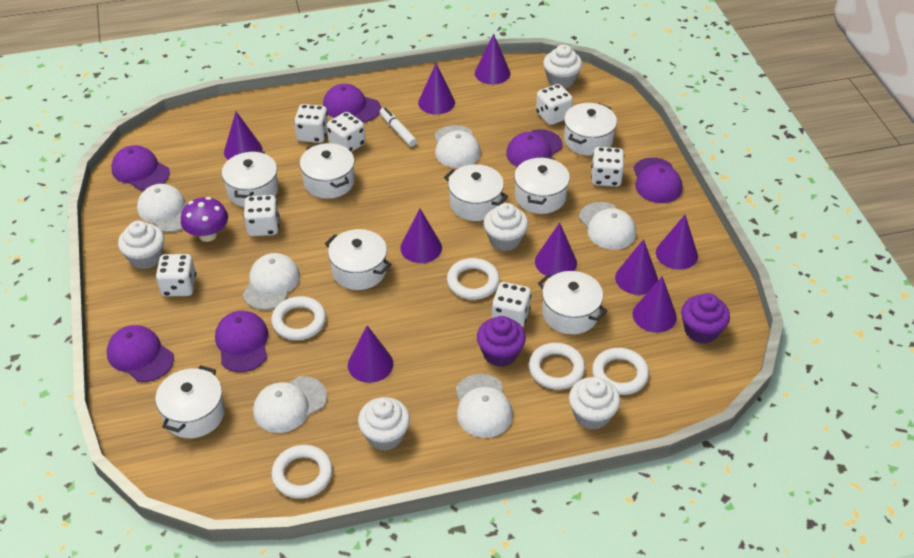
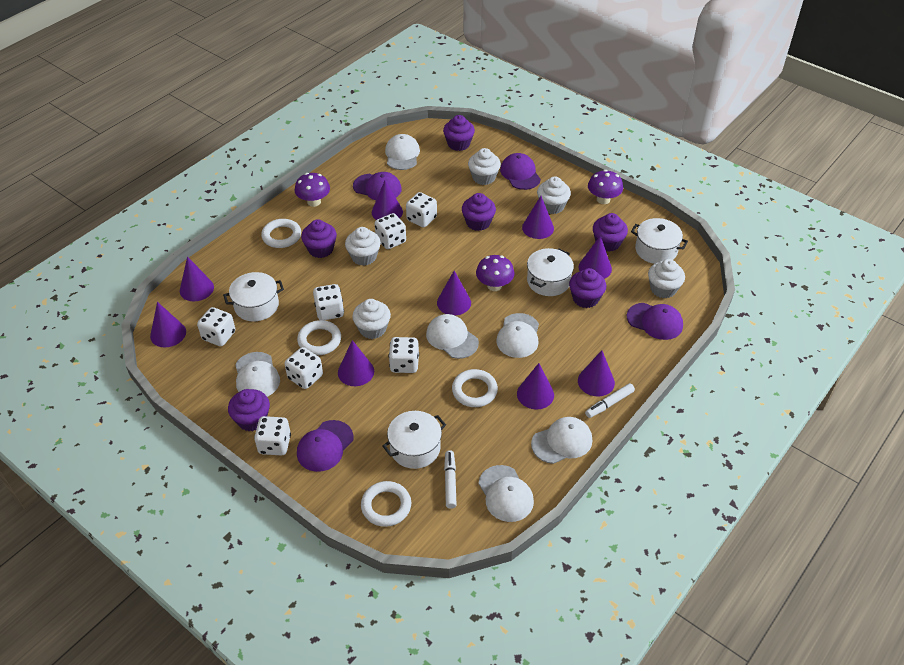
purple cap: [107,325,174,382] [111,145,170,190] [215,311,268,372] [323,84,381,122] [506,129,563,167] [633,158,682,203] = 6 -> [297,420,354,472] [353,172,402,200] [500,153,541,190] [627,303,683,340] = 4
purple cupcake: [477,316,526,367] [681,293,730,344] = 2 -> [228,389,270,431] [301,219,337,258] [443,115,475,151] [462,193,496,231] [569,268,606,308] [593,213,628,252] = 6
purple mushroom: [181,197,228,242] = 1 -> [295,173,330,207] [476,255,514,291] [588,170,623,204] = 3
white marker: [380,107,417,147] = 1 -> [444,450,457,509] [585,383,635,418] = 2
white pot: [155,365,225,438] [222,151,279,207] [300,143,355,199] [325,229,391,290] [444,164,508,221] [514,156,570,214] [538,271,607,334] [564,103,617,156] = 8 -> [223,272,284,321] [382,411,446,469] [527,248,574,296] [631,218,688,264] = 4
white ring: [271,296,326,340] [271,445,333,499] [447,258,500,300] [529,343,585,390] [592,348,649,395] = 5 -> [261,219,301,248] [297,320,341,355] [361,481,411,527] [452,369,498,407] = 4

